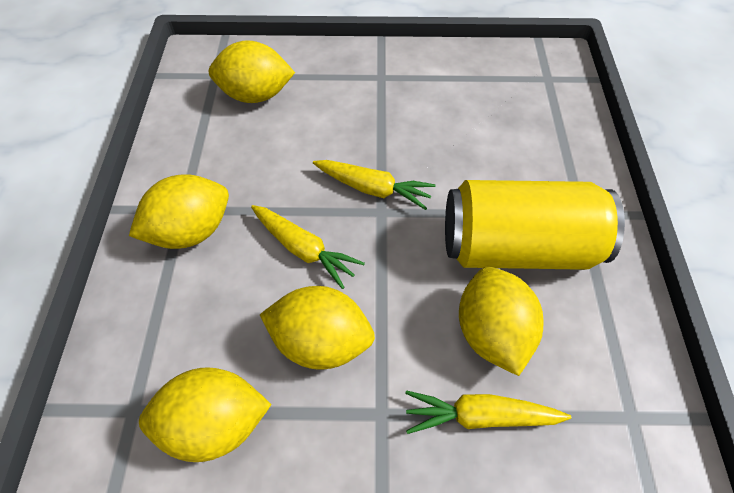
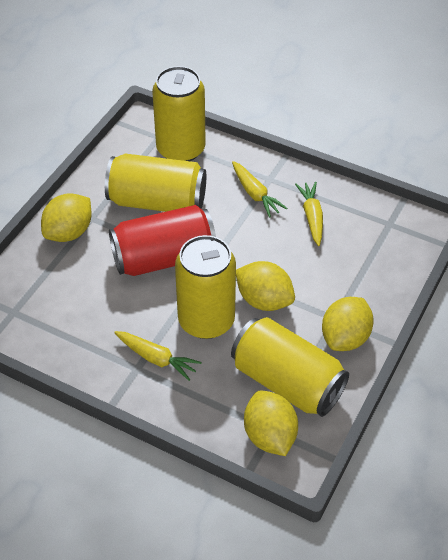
red can: none = 0 -> [109,205,216,276] = 1
yellow can: [445,180,625,270] = 1 -> [105,153,206,212] [152,66,206,161] [175,235,236,339] [231,317,349,417] = 4
yellow lemon: [129,174,229,249] [139,367,272,462] [209,40,295,103] [260,286,375,369] [459,267,543,376] = 5 -> [41,193,92,242] [236,261,295,311] [244,391,298,456] [322,297,374,351] = 4

